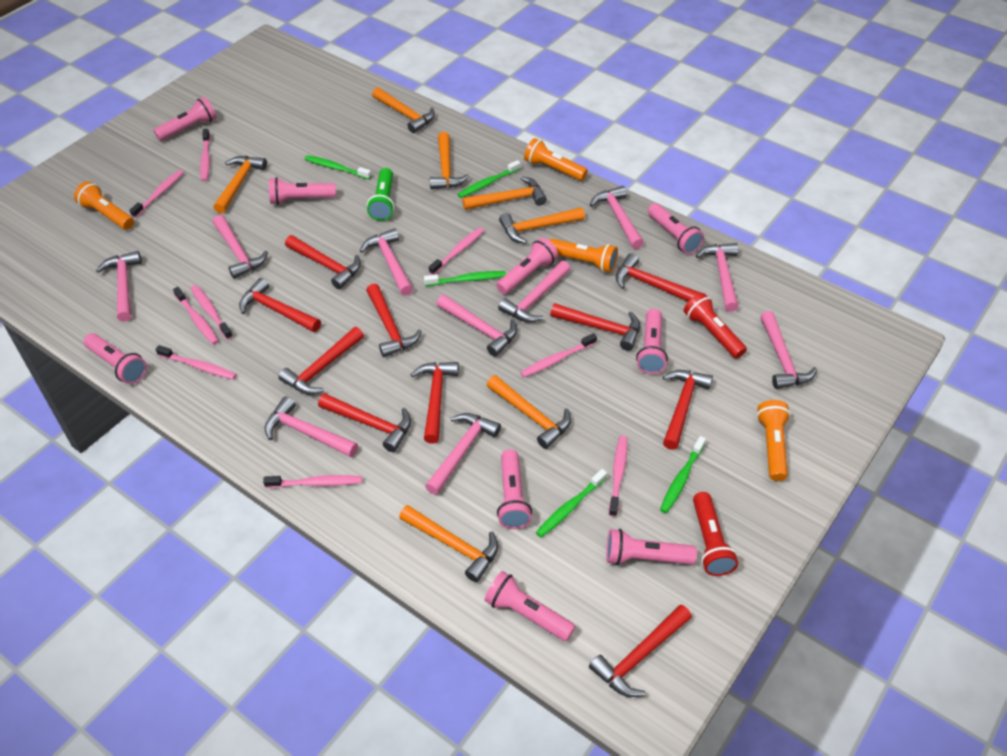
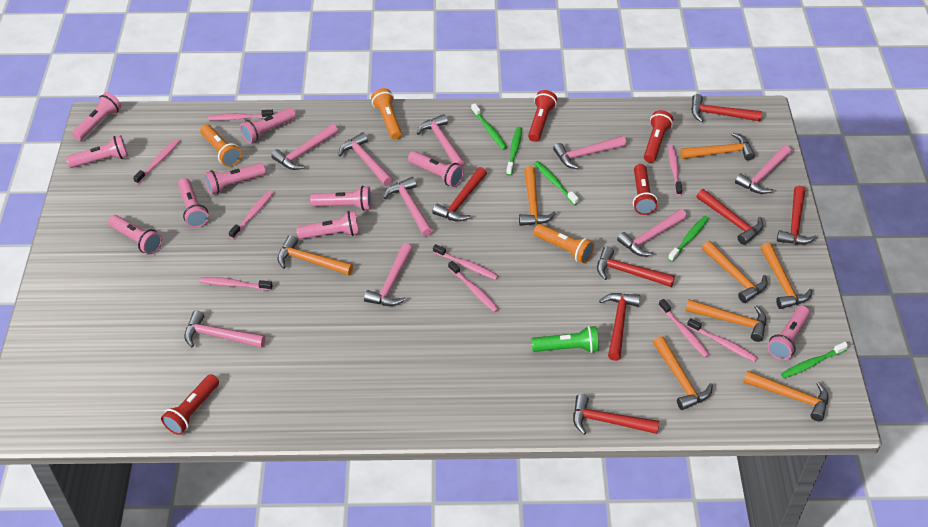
orange flashlight: [74,181,134,230] [524,138,588,181] [549,239,618,273] [757,400,791,481] = 4 -> [200,124,242,167] [371,88,402,140] [533,224,594,263] = 3
orange hammer: [213,156,267,214] [372,87,435,133] [399,505,498,582] [430,132,470,189] [462,177,547,210] [487,375,571,449] [499,207,585,244] = 7 -> [277,235,353,275] [519,166,556,226] [653,336,713,410] [680,133,755,160] [685,299,766,342] [702,241,767,303] [743,370,829,421] [760,242,813,309] = 8
pink flashlight: [84,333,147,384] [153,97,216,141] [269,177,336,205] [485,571,575,641] [496,238,558,294] [497,449,532,529] [606,529,697,565] [636,309,668,374] [648,203,704,254] = 9 -> [66,135,128,168] [72,92,121,141] [108,215,162,255] [178,178,209,228] [204,163,266,195] [240,108,296,143] [296,211,359,239] [310,186,372,211] [408,151,464,187] [767,306,810,360] = 10
pink hammer: [96,251,142,322] [213,215,268,279] [265,396,358,457] [360,228,413,296] [425,413,501,495] [437,295,517,357] [498,261,570,322] [590,186,644,249] [696,243,739,312] [760,311,817,389] = 10 -> [184,310,265,348] [271,124,338,170] [339,132,393,186] [364,243,412,306] [383,177,433,237] [417,114,465,167] [553,136,626,169] [617,209,687,257] [735,145,791,194] = 9
red flashlight: [684,293,747,359] [693,492,738,576] = 2 -> [161,374,219,435] [528,90,557,142] [633,164,658,215] [644,110,673,163] = 4
red hammer: [239,278,321,332] [278,327,364,395] [285,235,361,289] [318,393,411,452] [366,284,422,357] [410,362,459,444] [550,303,640,351] [589,605,692,697] [616,253,701,302] [663,370,713,450] = 10 -> [432,167,487,222] [573,394,659,435] [597,246,675,287] [599,293,640,361] [691,94,762,122] [697,189,763,245] [777,186,817,245] = 7

